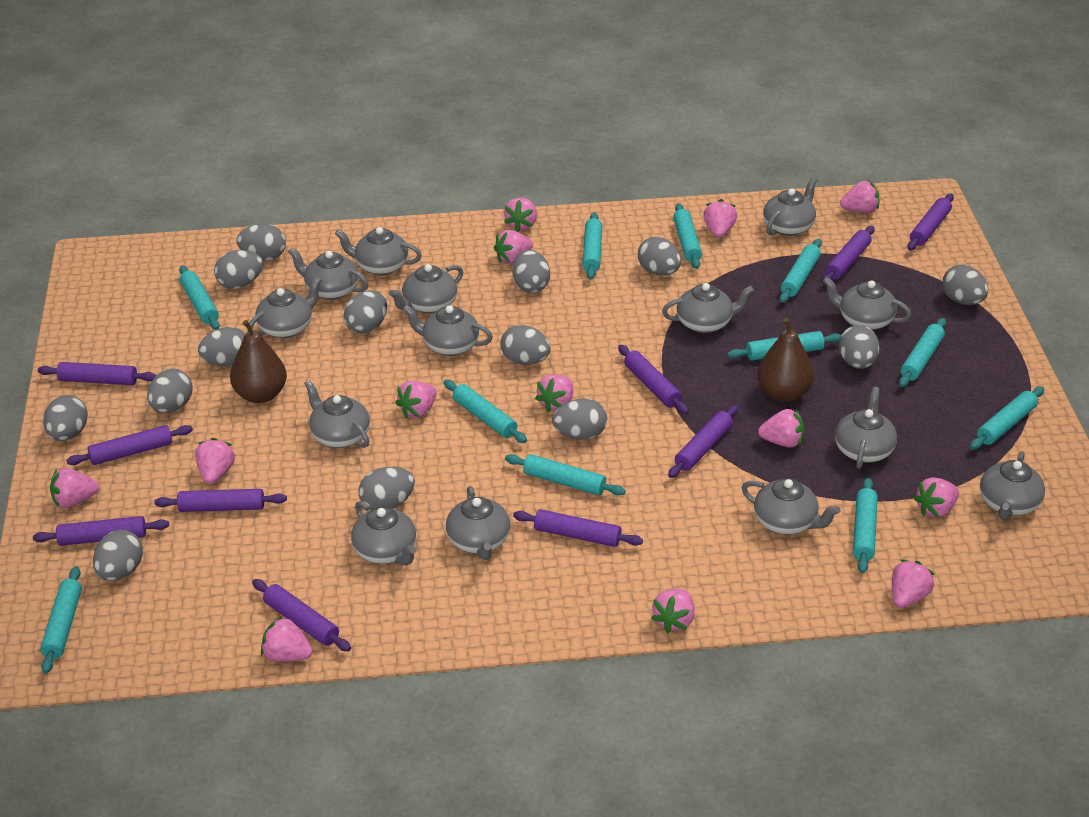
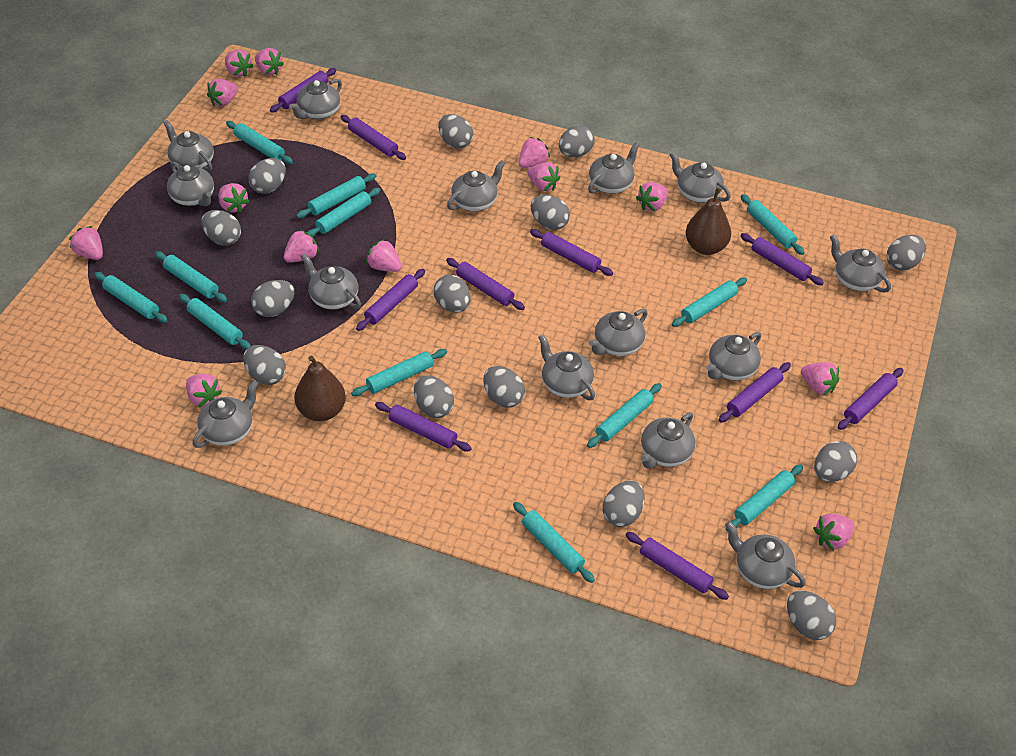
turquoise rolling pin: [40,566,82,674] [179,265,220,330] [444,380,527,443] [505,454,626,495] [582,212,602,280] [673,203,702,269] [728,331,841,361] [780,239,822,303] [853,478,878,573] [899,318,946,387] [970,386,1044,450] = 11 -> [94,272,168,323] [155,251,227,302] [179,294,250,349] [226,121,293,164] [296,173,376,218] [307,188,381,237] [351,349,447,396] [513,502,595,583] [587,383,662,448] [672,277,747,327] [725,464,803,532] [741,194,805,255] = 12

